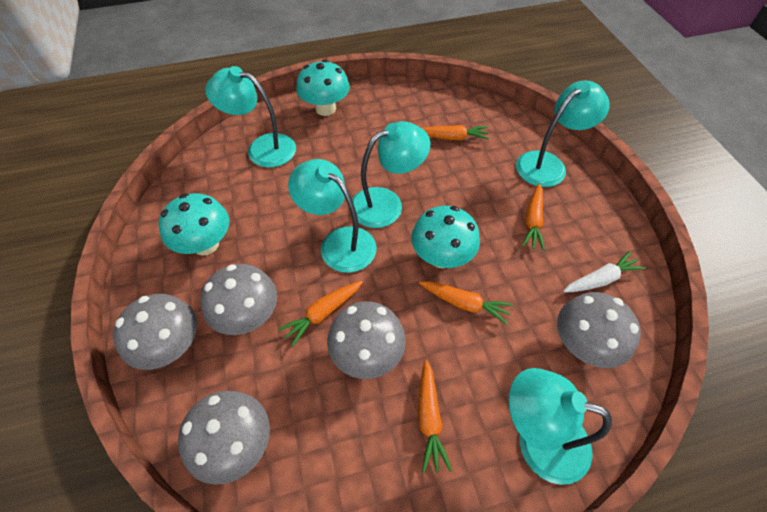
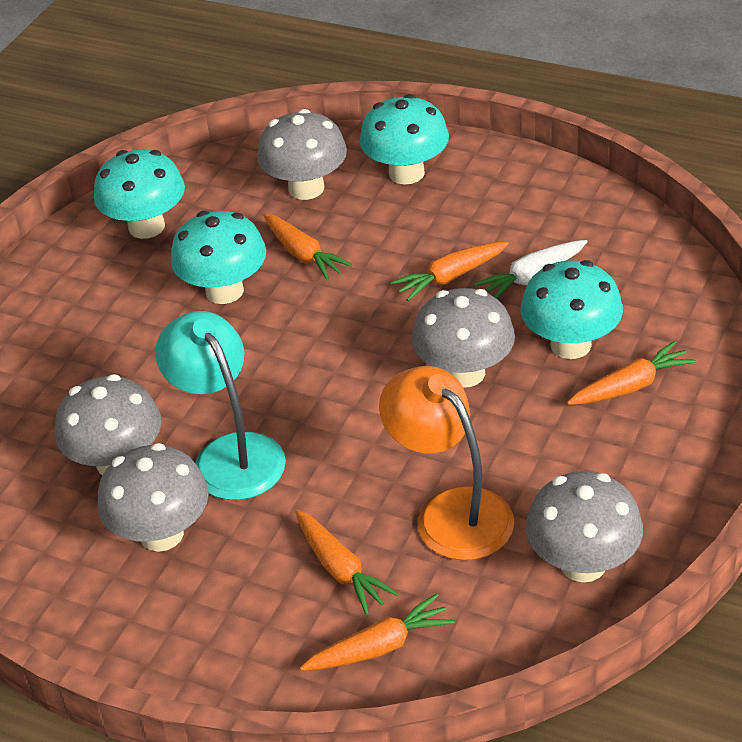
orange lamp: none = 0 -> [379,366,514,561] = 1
turquoise lamp: [205,66,296,168] [288,159,376,273] [352,121,430,228] [509,368,612,485] [516,81,610,187] = 5 -> [155,311,286,500] = 1
turquoise mushroom: [158,193,229,256] [296,60,350,116] [411,206,480,268] = 3 -> [94,150,185,239] [171,211,266,304] [360,94,449,184] [520,260,623,359] = 4

